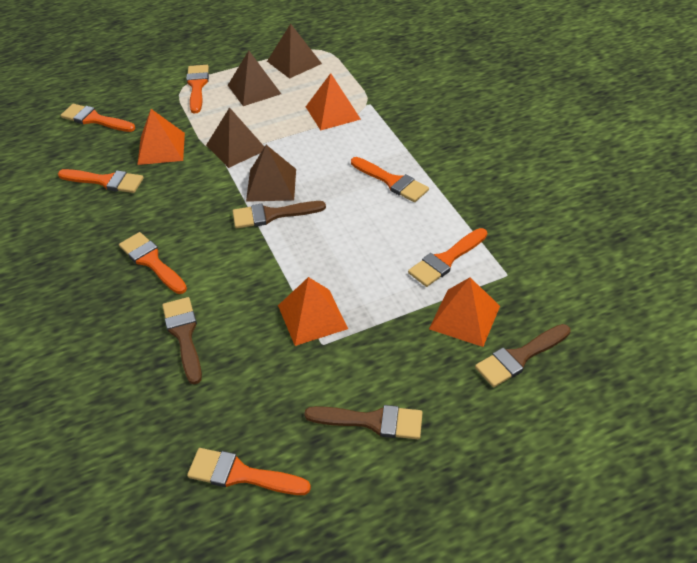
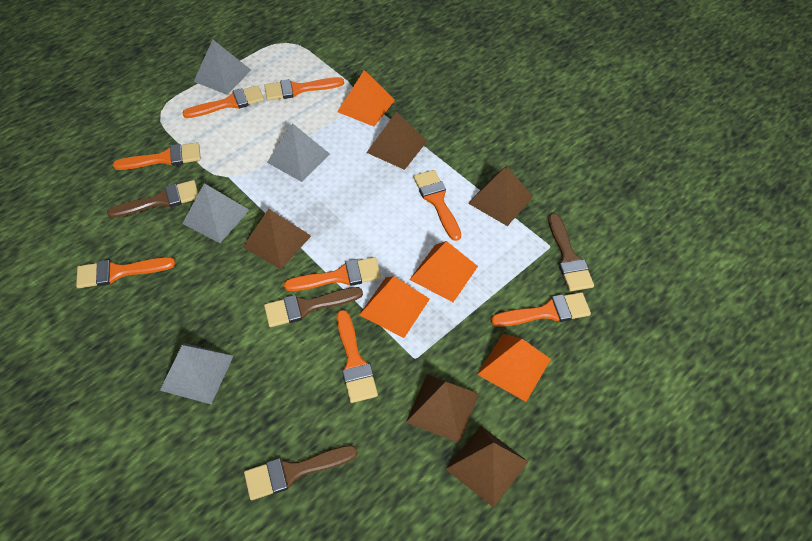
brown pyramid: [206,107,264,168] [228,50,281,106] [246,145,296,202] [267,24,322,79] = 4 -> [243,209,311,269] [366,112,427,170] [406,374,479,443] [446,426,528,508] [468,166,533,226] = 5
grey pyramid: none = 0 -> [160,343,233,404] [182,183,250,243] [193,40,251,95] [267,123,330,182] = 4
orange brush: [58,169,144,193] [61,104,135,132] [119,232,187,294] [186,65,209,113] [187,448,311,495] [351,157,429,202] [408,228,487,287] = 7 -> [76,257,175,288] [113,142,201,170] [182,85,264,118] [264,77,344,101] [284,257,381,291] [337,310,378,403] [413,170,461,241] [491,292,591,327] = 8

